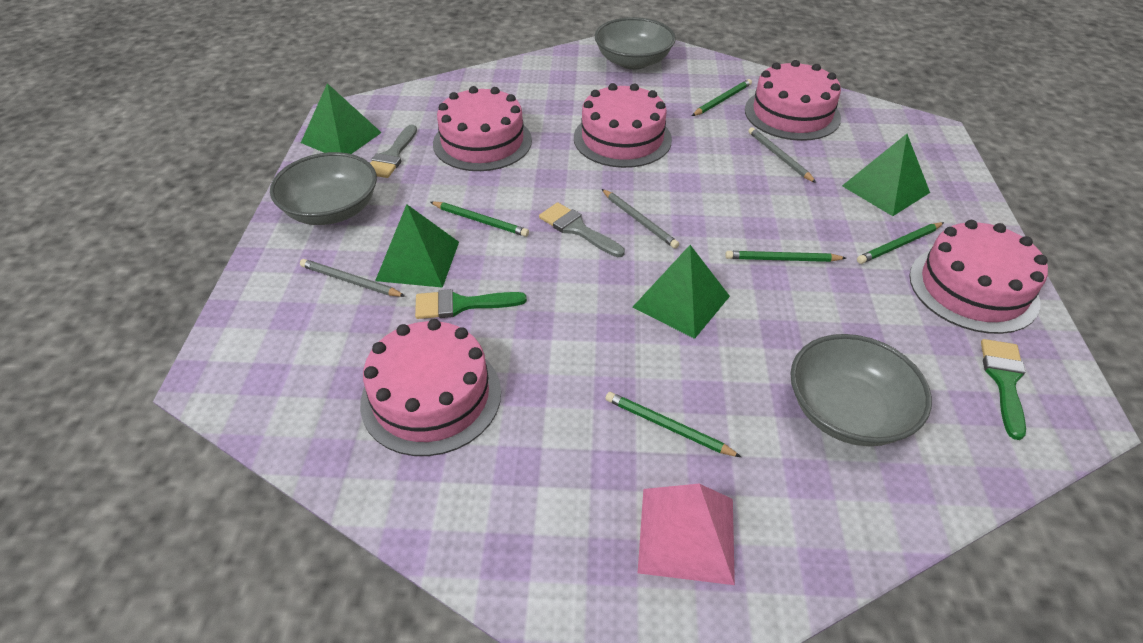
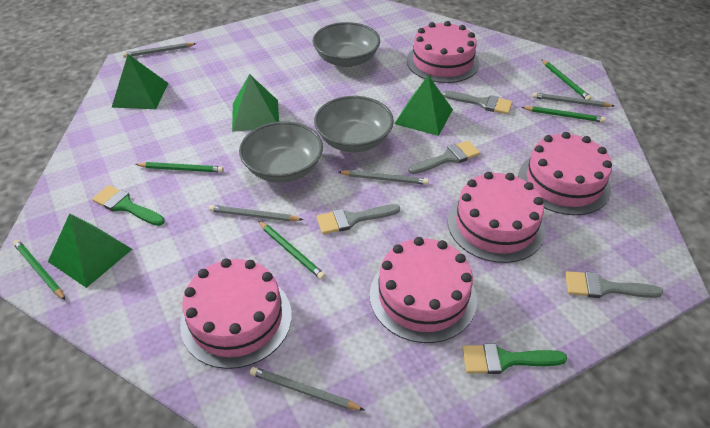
grey brush: [370,124,417,178] [539,202,625,257] = 2 -> [316,204,400,234] [409,140,480,174] [442,90,513,114] [565,271,664,298] = 4
grey pencil: [300,259,406,297] [602,189,679,249] [749,127,816,183] = 3 -> [123,43,197,58] [209,205,303,221] [250,367,364,410] [338,170,429,185] [532,92,614,107] = 5
pink pyramid: [638,484,735,585] = 1 -> none = 0

